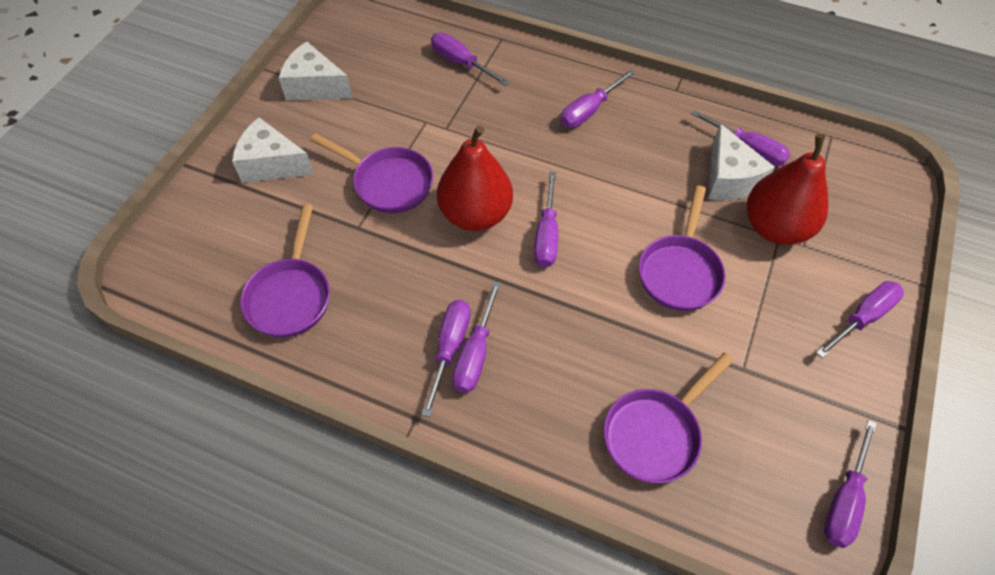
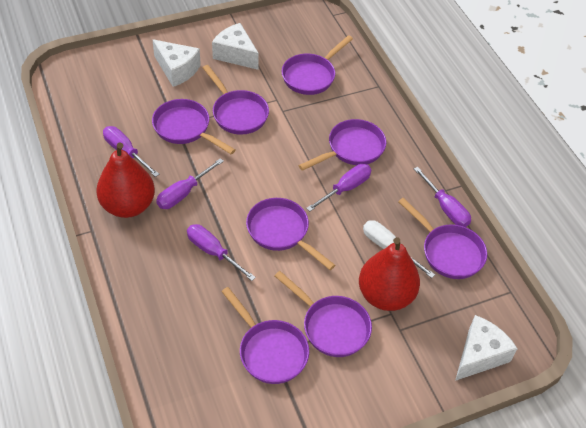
purple pan: [240,204,330,338] [310,133,433,213] [604,353,733,483] [639,185,726,311] = 4 -> [152,99,235,154] [203,65,269,135] [221,287,309,384] [246,198,335,270] [275,271,372,357] [282,35,353,95] [299,119,386,171] [398,198,487,279] = 8
purple screwdriver: [422,300,471,417] [431,32,510,86] [452,281,501,393] [534,172,558,267] [560,69,635,128] [691,110,790,166] [816,281,904,358] [824,419,877,548] = 8 -> [103,126,160,177] [156,158,224,209] [187,224,256,281] [306,164,371,211] [414,167,471,227] = 5
white screwdriver: none = 0 -> [363,220,435,278] = 1

